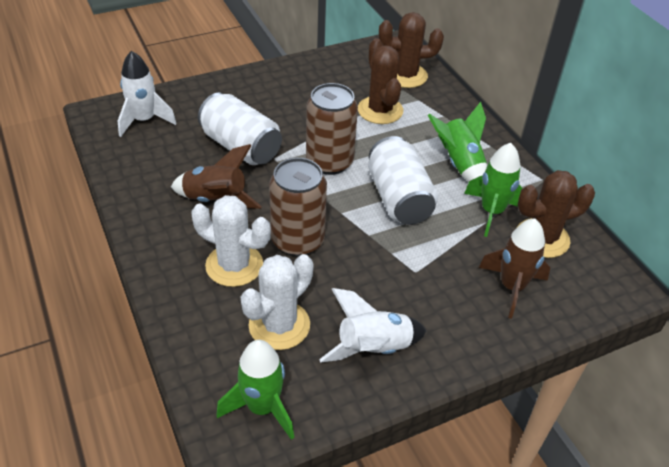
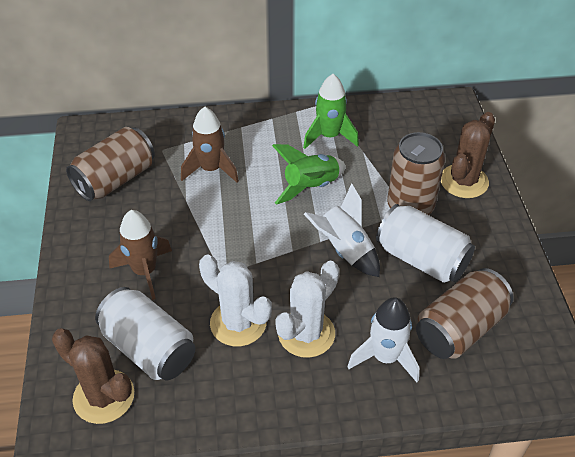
brown cactus: [358,38,403,124] [379,12,444,88] [517,170,595,258] = 3 -> [52,328,134,424] [441,112,495,198] = 2
brown can: [269,158,327,256] [306,83,358,175] = 2 -> [66,127,155,201] [387,132,445,215] [416,268,514,359] = 3
green rocket: [216,340,294,440] [428,102,487,183] [464,143,523,237] = 3 -> [272,144,346,205] [303,74,359,149] = 2

